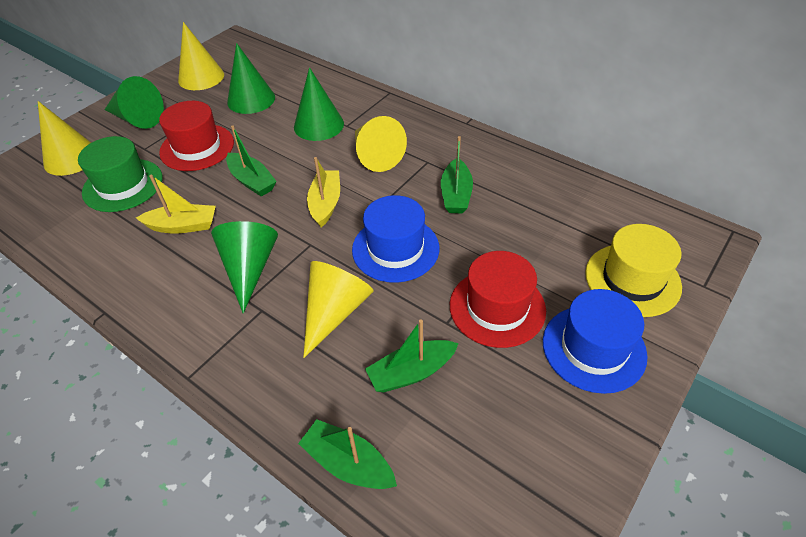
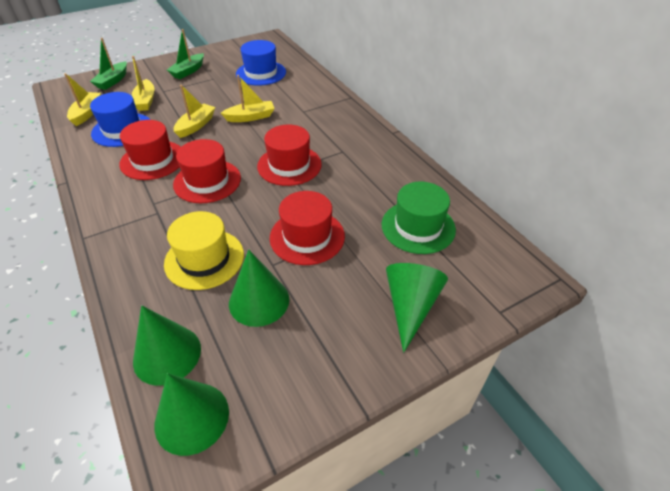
green boat: [226,125,277,197] [298,419,397,489] [365,319,459,392] [441,136,473,213] = 4 -> [90,38,127,90] [167,29,204,79] = 2
red hat: [159,101,234,171] [450,251,546,348] = 2 -> [120,120,181,180] [173,139,241,203] [257,125,322,186] [269,191,345,265] = 4
yellow boat: [136,175,216,234] [307,157,340,227] = 2 -> [64,73,101,126] [132,56,154,111] [174,85,215,138] [221,75,275,122] = 4
yellow cone: [38,101,91,176] [178,22,224,90] [303,261,374,358] [355,116,407,172] = 4 -> none = 0

